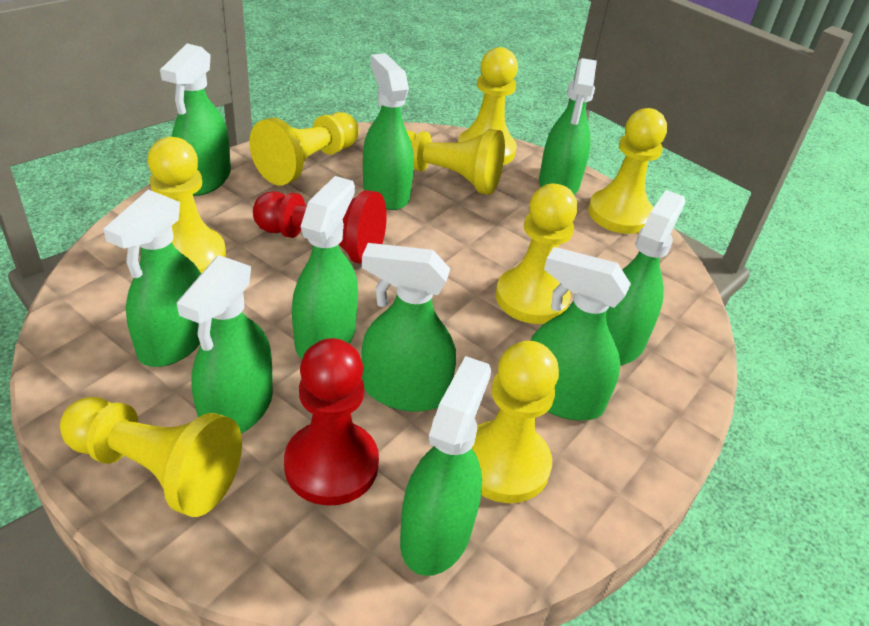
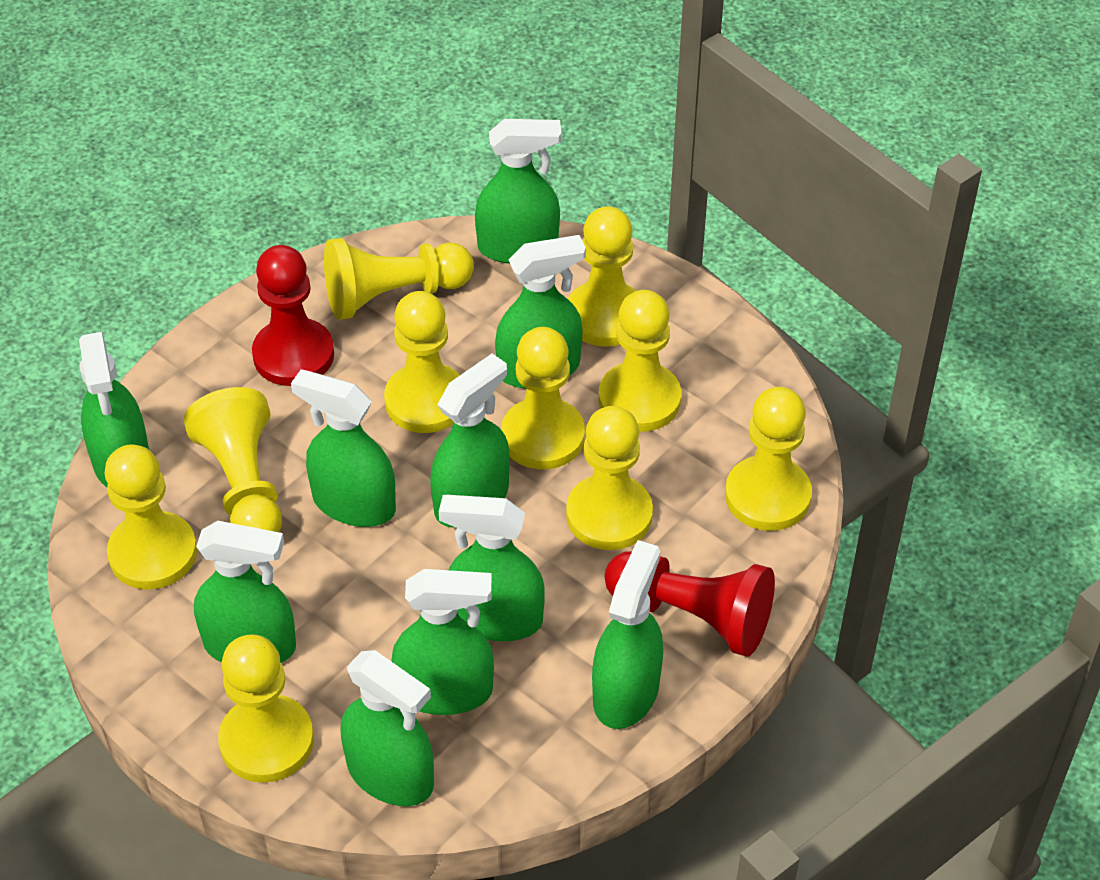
yellow pawn: [60,397,242,517] [147,137,226,274] [249,112,359,186] [406,129,505,195] [458,47,518,165] [472,341,559,503] [496,184,578,324] [588,108,667,234] = 8 -> [105,444,197,590] [183,387,282,532] [218,634,314,783] [324,238,474,320] [384,291,460,433] [501,327,585,469] [566,406,653,550] [568,206,636,347] [599,290,681,432] [725,387,812,531] = 10

